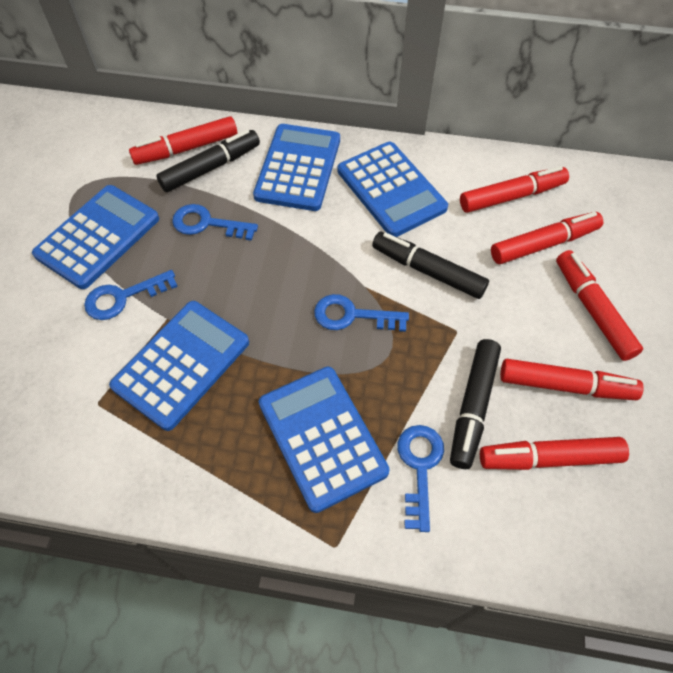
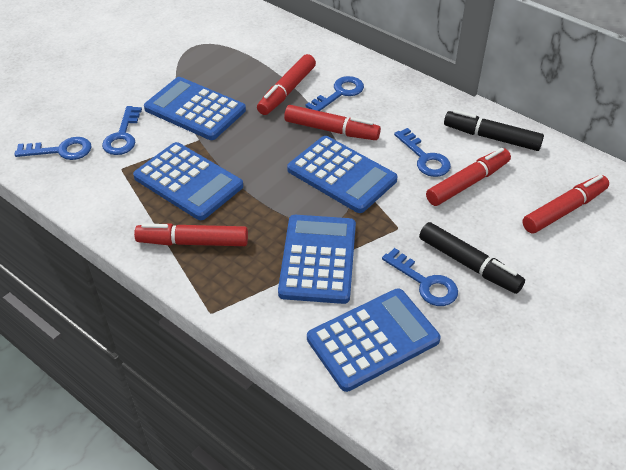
black marker: [156,129,260,192] [372,232,489,299] [450,339,501,469] = 3 -> [419,222,525,294] [444,110,544,151] = 2
blue key: [84,270,178,320] [172,204,258,241] [314,294,409,332] [397,425,444,532] = 4 -> [15,137,92,160] [102,106,142,155] [306,76,364,111] [382,248,458,306] [394,128,451,177] = 5
red marker: [129,116,237,165] [460,166,569,213] [480,437,629,470] [491,212,603,264] [500,359,644,400] [556,250,643,361] = 6 -> [134,223,248,246] [257,54,316,115] [284,105,381,140] [426,148,511,206] [522,175,609,234] = 5

